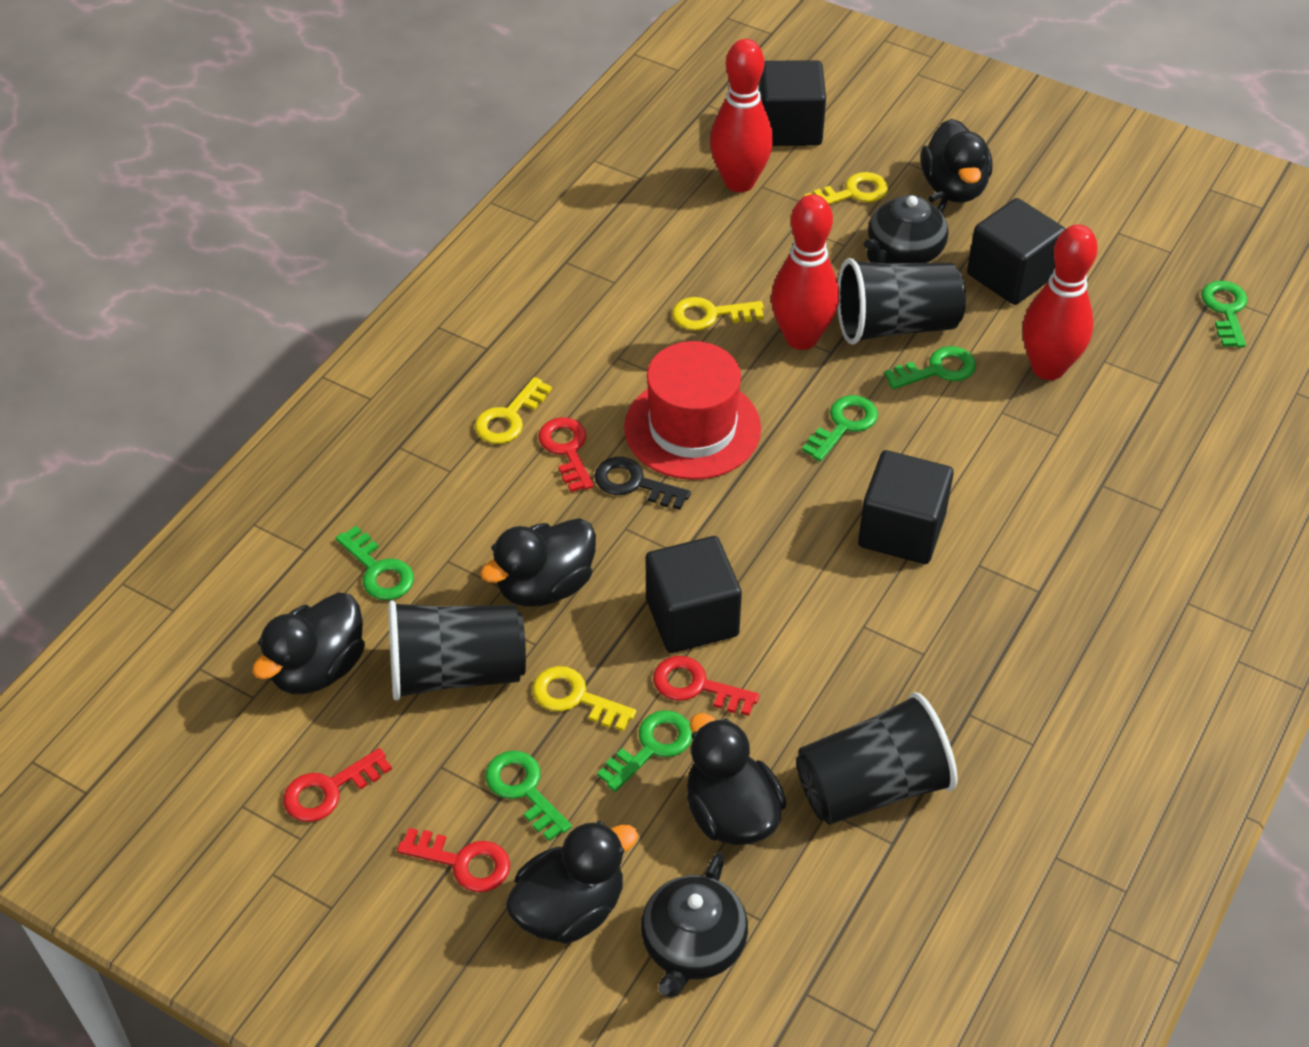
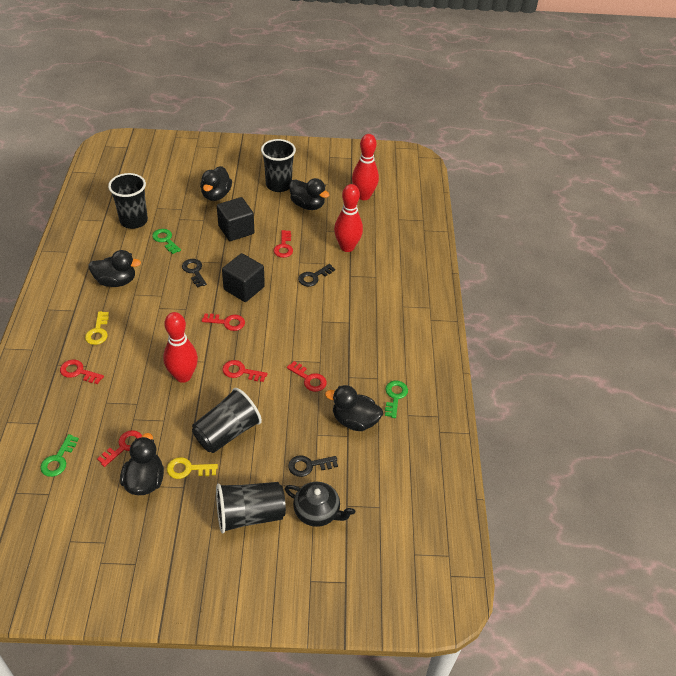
black cube: [646,536,742,653] [759,60,826,146] [858,450,954,564] [967,198,1065,305] = 4 -> [217,197,254,241] [222,253,265,302] = 2
black cup: [388,600,526,701] [796,692,957,825] [838,258,966,345] = 3 -> [108,173,148,229] [192,388,262,453] [216,482,286,533] [261,139,296,192] = 4
black key: [594,457,691,510] = 1 -> [182,259,207,288] [288,455,338,477] [298,264,335,287] = 3
black teapot: [641,852,748,998] [864,191,949,263] = 2 -> [285,482,355,527] = 1
green key: [336,526,414,600] [485,751,572,841] [597,710,693,792] [802,395,878,462] [884,346,976,389] [1201,280,1247,348] = 6 -> [40,434,79,477] [152,229,181,254] [385,381,408,418] = 3
red hat: [624,341,761,480] = 1 -> none = 0
red key: [283,748,392,822] [397,828,510,892] [539,417,594,492] [653,656,759,716] = 4 -> [60,360,104,384] [97,430,142,467] [202,314,245,331] [222,360,268,382] [274,230,293,258] [287,361,327,392] = 6
yellow key: [475,377,552,444] [532,666,636,731] [672,297,764,331] [804,172,888,205] = 4 -> [85,311,109,345] [167,457,218,479] = 2

